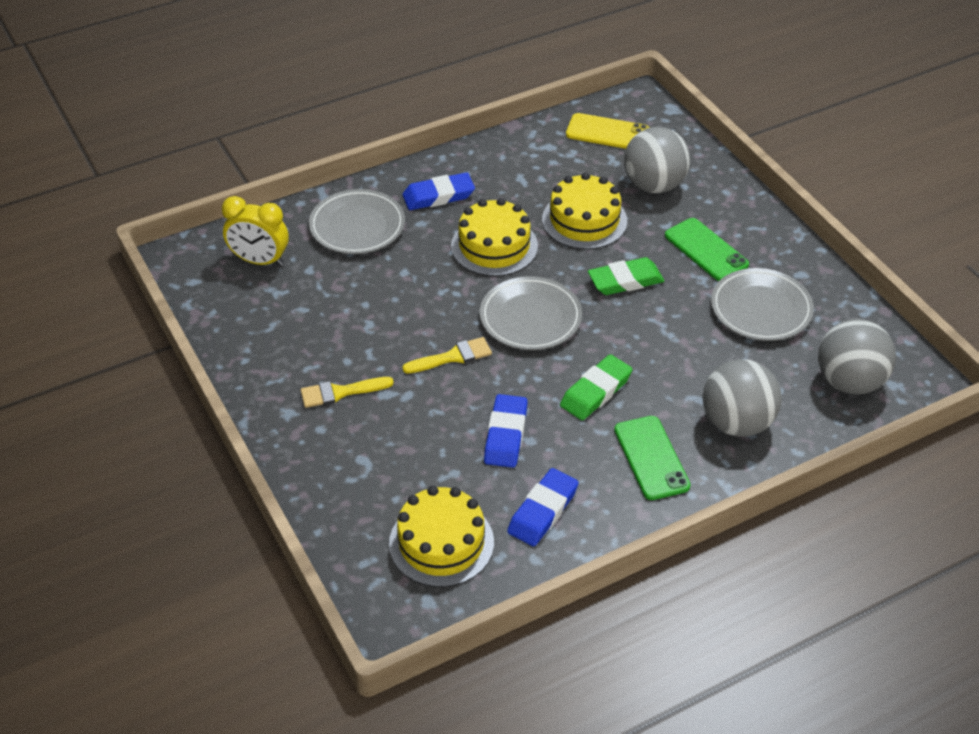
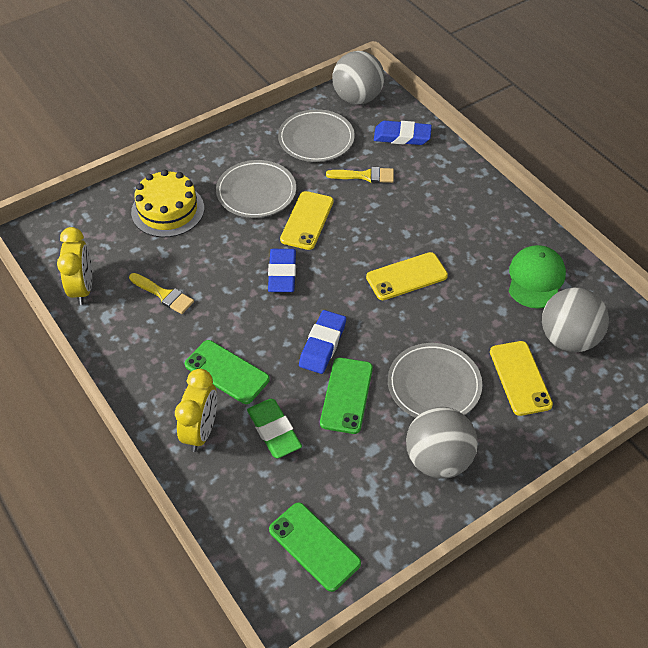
green cap: none = 0 -> [509,245,566,309] = 1
green eraser: [560,354,633,420] [588,257,664,295] = 2 -> [247,399,302,458] = 1
green phone: [614,416,691,500] [665,218,749,281] = 2 -> [185,340,270,404] [269,502,361,592] [320,358,373,434] = 3
yellow cake: [389,486,494,587] [451,198,538,276] [542,172,627,250] = 3 -> [131,169,204,237] = 1
yellow clock: [222,196,289,266] = 1 -> [57,227,92,305] [175,369,217,452] = 2
yellow phone: [566,113,650,149] = 1 -> [280,191,333,250] [366,252,448,300] [490,341,553,416] = 3

